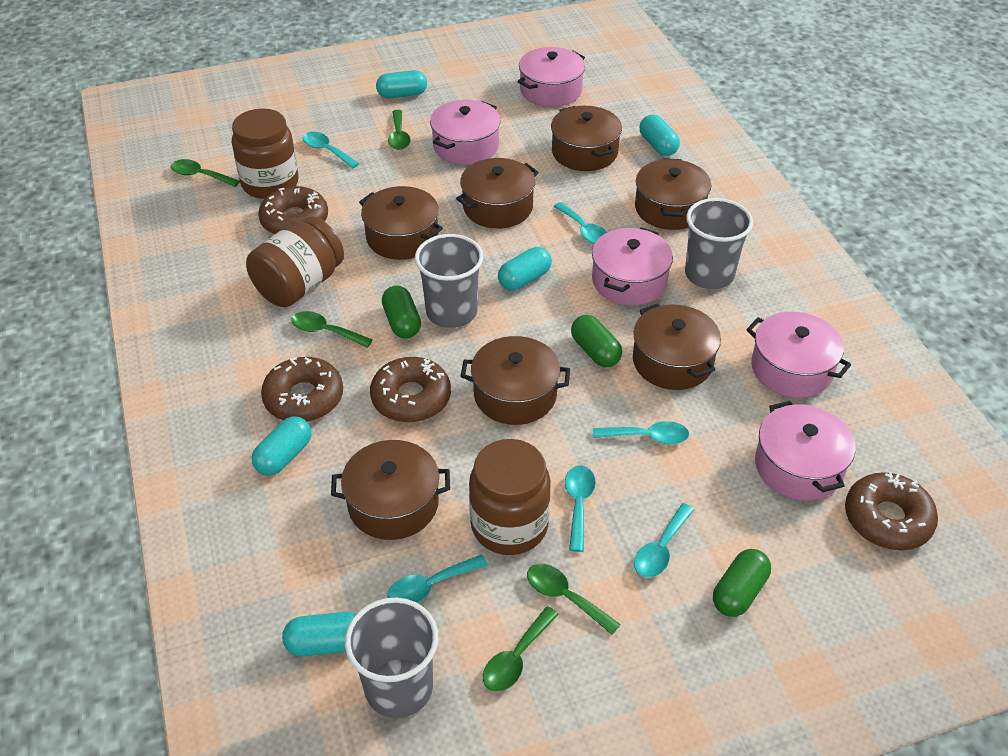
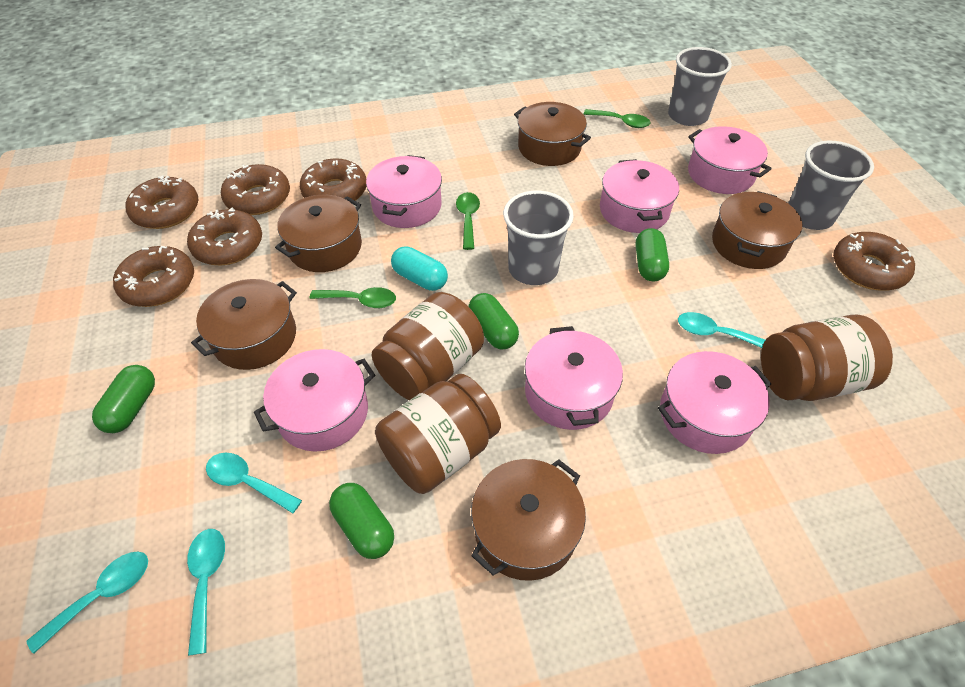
brown donut: [258,186,328,234] [261,357,343,422] [370,357,451,423] [845,472,938,550] = 4 -> [113,246,194,307] [126,176,198,229] [187,207,262,265] [221,164,290,215] [300,158,366,201] [833,232,915,291] = 6
brown pot: [331,440,450,540] [359,186,443,260] [456,158,539,228] [461,336,570,425] [551,106,622,171] [633,303,721,390] [635,158,711,230] = 7 -> [191,279,297,370] [275,195,362,272] [471,459,586,581] [514,102,591,166] [712,191,802,269] = 5
green capsule: [382,285,421,338] [571,315,622,367] [713,549,771,617] = 3 -> [92,365,155,433] [329,483,394,559] [468,293,519,349] [635,228,669,282] = 4
green spoon: [171,159,240,187] [291,311,373,348] [388,110,411,150] [483,606,559,692] [527,564,621,635] = 5 -> [310,287,396,308] [456,192,480,250] [584,109,650,128] = 3
pink pot: [430,100,501,165] [518,47,585,107] [592,227,673,305] [746,312,851,398] [755,401,856,500] = 5 -> [254,349,375,452] [366,155,442,228] [525,326,623,430] [600,159,679,233] [658,351,771,454] [688,126,772,194] = 6
turquoise capsule: [252,416,311,476] [282,612,356,656] [376,70,427,98] [498,247,552,290] [640,114,680,156] = 5 -> [391,246,448,291] = 1
turquoise spoon: [303,132,360,168] [387,555,488,603] [553,202,607,244] [565,465,596,552] [593,421,689,444] [634,503,694,578] = 6 -> [26,551,148,654] [187,529,225,656] [206,453,302,513] [678,312,765,348] = 4

